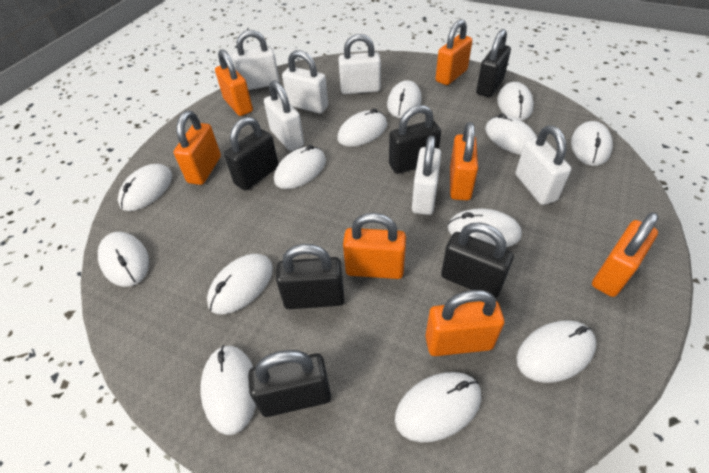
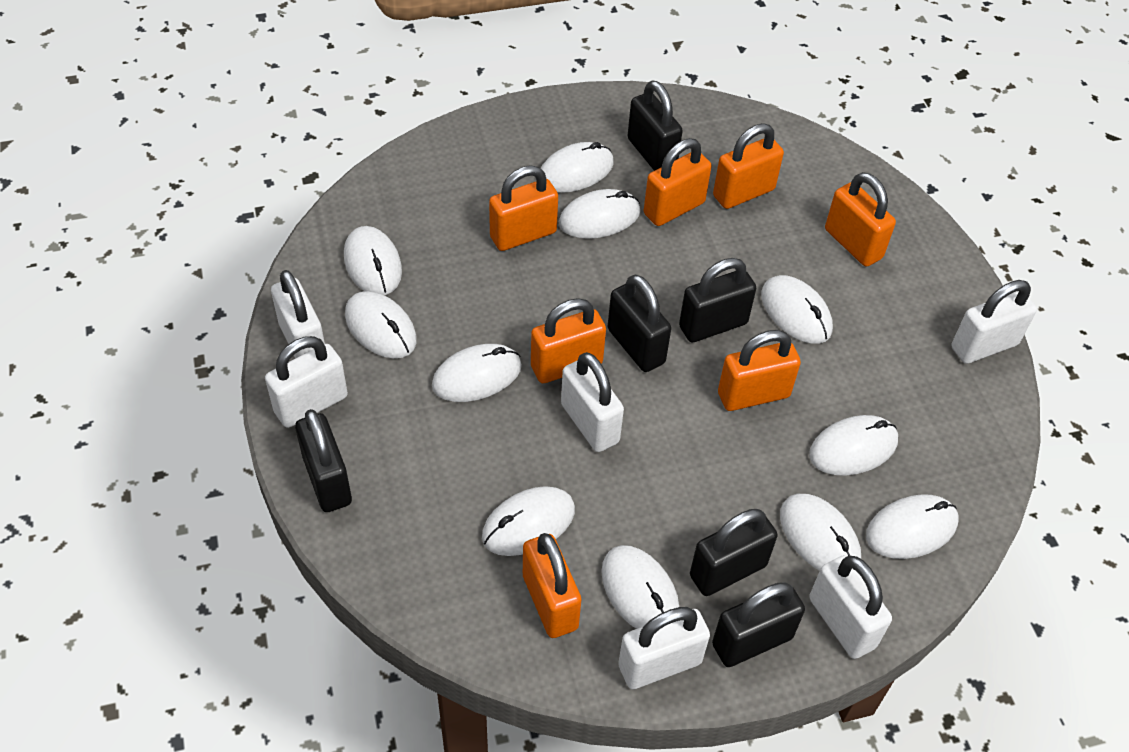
white mouse: [98,232,149,287] [118,164,172,211] [200,345,256,435] [207,254,273,314] [274,145,326,189] [337,108,387,147] [387,80,422,118] [395,372,481,442] [447,208,522,247] [485,113,537,155] [497,82,534,120] [516,320,596,383] [571,121,613,166] = 13 -> [344,226,402,295] [345,291,417,358] [432,344,522,402] [482,486,575,556] [541,142,614,193] [559,189,640,239] [601,545,679,629] [761,275,833,344] [780,494,861,571] [809,415,898,476] [866,494,958,559] = 11

